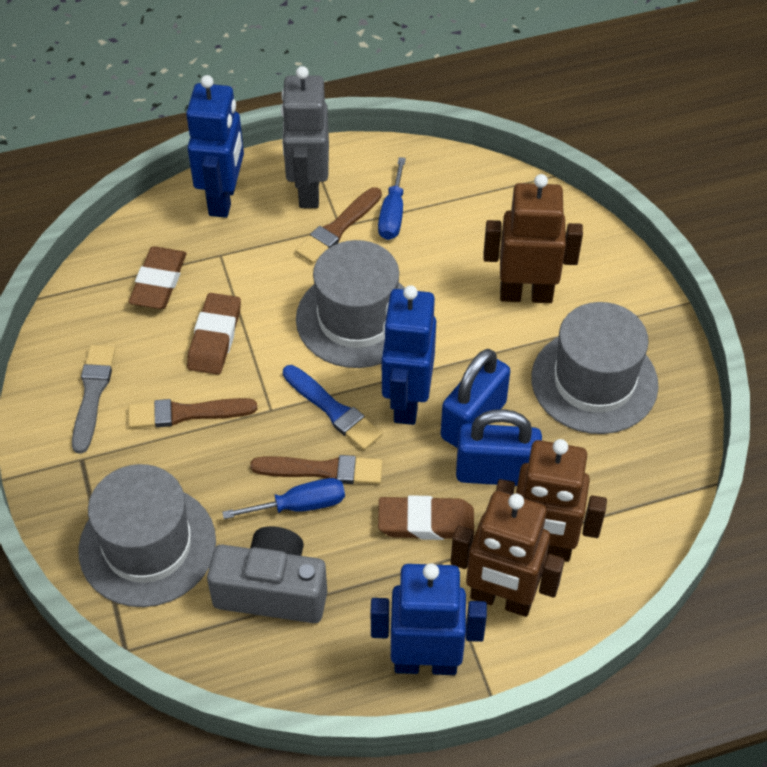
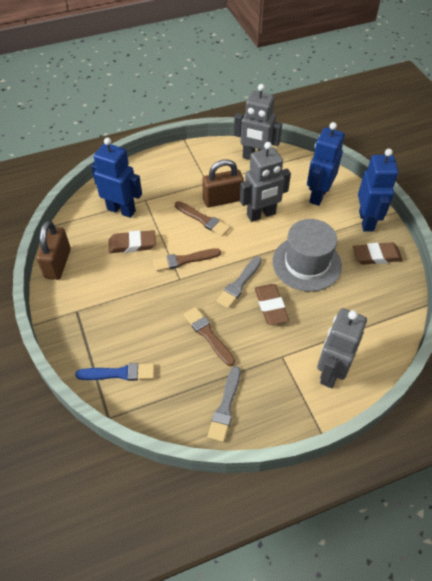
blue padlock: [441,349,510,448] [456,409,542,486] = 2 -> none = 0
blue screwdriver: [222,478,345,519] [378,157,406,240] = 2 -> none = 0
brown padlock: none = 0 -> [36,221,71,280] [202,159,244,208] = 2
brown robot: [451,491,564,617] [484,174,583,303] [496,439,607,562] = 3 -> none = 0
grey brush: [72,345,116,454] = 1 -> [207,366,240,442] [216,256,262,309] = 2
grey camera: [207,526,327,623] = 1 -> none = 0
grey hat: [78,464,216,607] [296,240,405,368] [531,302,659,434] = 3 -> [273,219,342,292] = 1
grey robot: [281,66,329,208] = 1 -> [234,84,282,160] [240,142,291,222] [317,308,367,388] = 3

